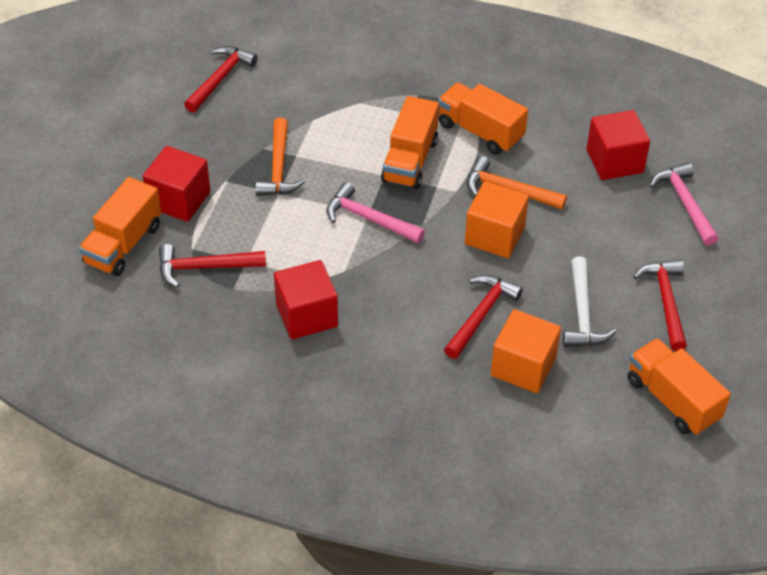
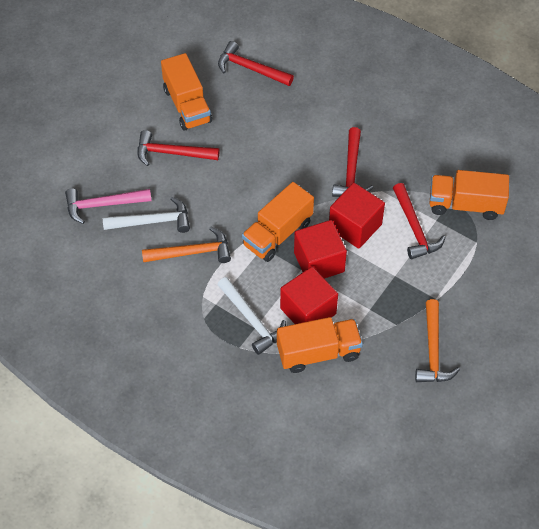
orange cube: [465,181,529,258] [491,309,561,393] = 2 -> none = 0
pink hammer: [326,182,425,243] [650,162,719,246] = 2 -> [65,188,152,224] = 1
white hammer: [563,256,616,347] = 1 -> [103,197,190,233] [217,277,286,355] = 2

